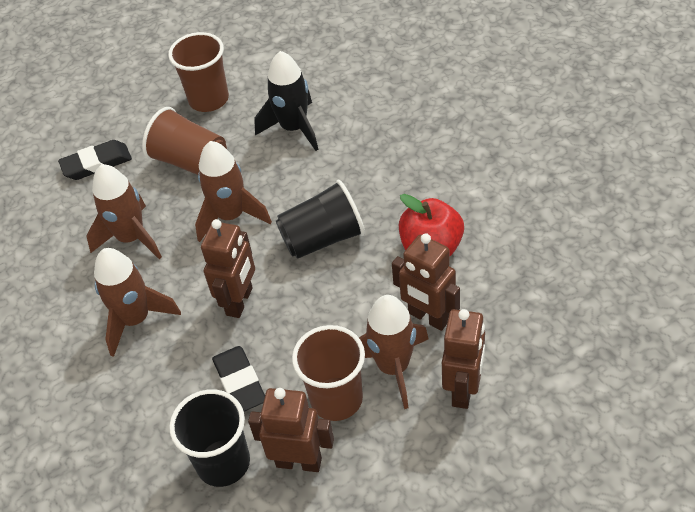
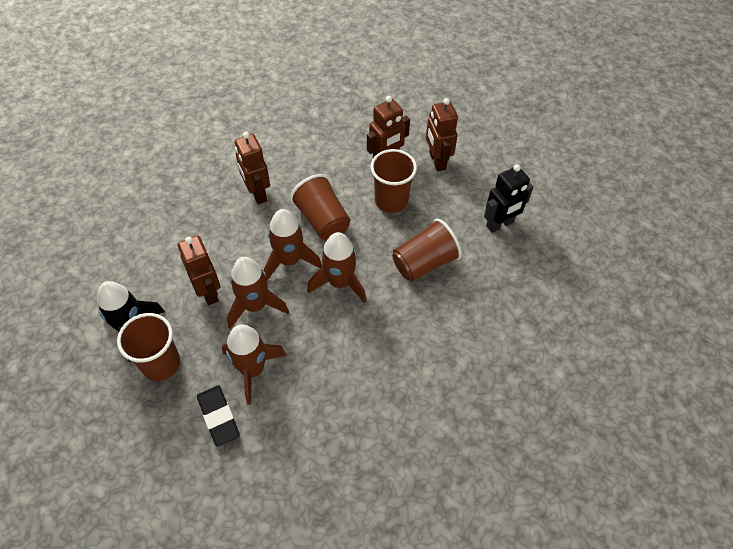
black cup: [169,389,250,487] [276,180,365,259] = 2 -> none = 0
black eraser: [58,140,132,180] [212,346,265,412] = 2 -> [197,385,240,447] = 1
black robot: none = 0 -> [484,164,533,233] = 1
brown cup: [142,107,227,175] [168,32,229,112] [292,325,365,421] = 3 -> [117,313,180,381] [290,174,350,240] [370,149,417,213] [392,219,462,281] = 4
red apple: [399,194,464,256] = 1 -> none = 0

